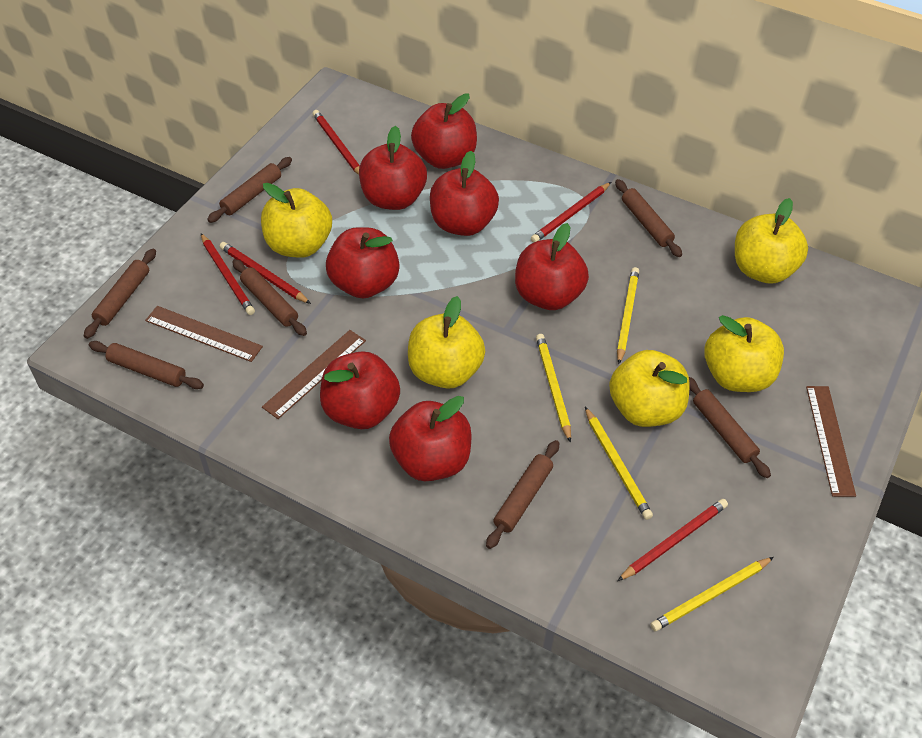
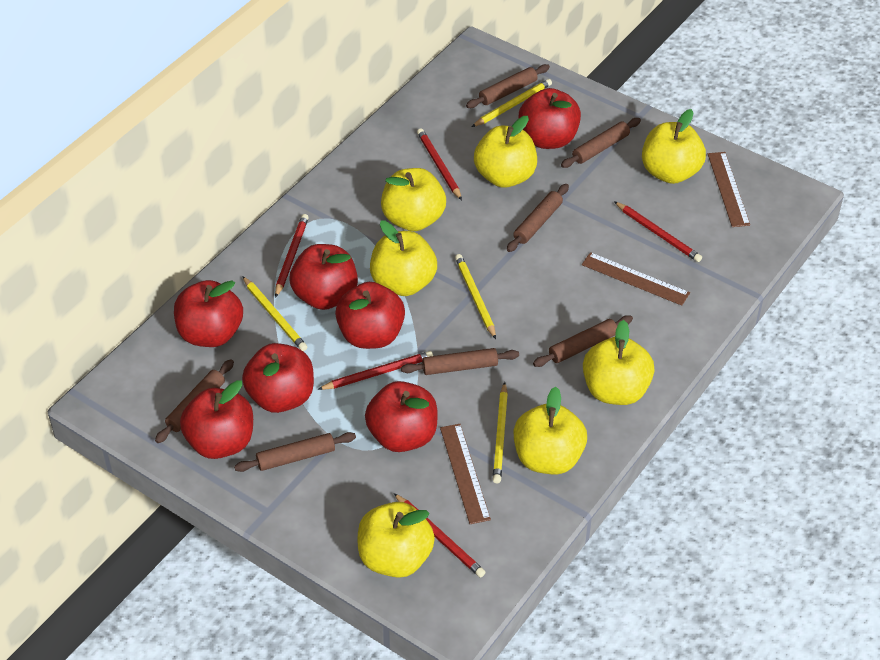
yellow apple: [261,183,332,258] [408,296,485,389] [609,350,690,427] [704,315,784,392] [735,198,808,283] = 5 -> [358,502,435,578] [370,220,437,296] [381,168,446,231] [474,116,537,188] [513,387,587,474] [583,320,655,405] [642,109,706,184] = 7

